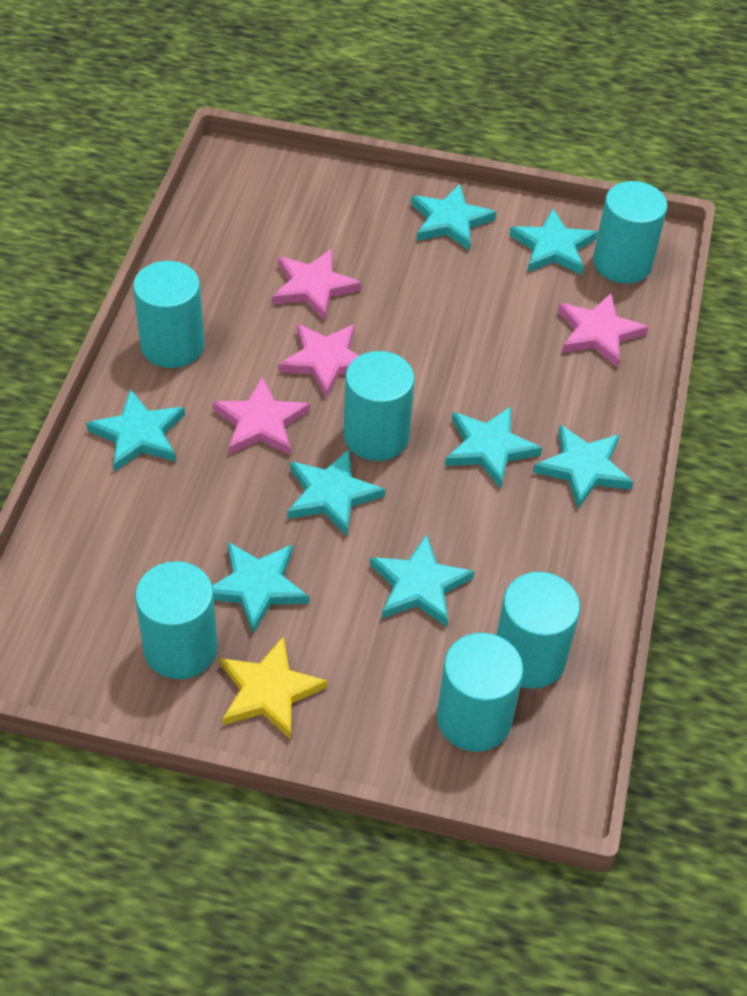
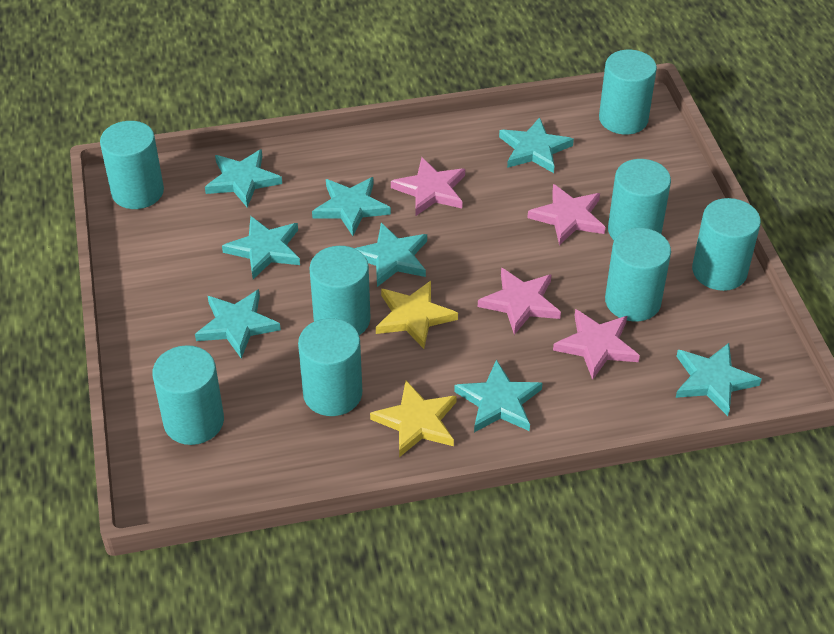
turquoise cylinder: [133,261,204,368] [135,561,218,679] [343,351,415,461] [437,633,524,752] [496,572,580,689] [593,181,668,284] = 6 -> [100,121,164,209] [152,345,224,445] [298,318,362,416] [309,246,370,335] [599,50,657,135] [605,228,671,322] [608,159,671,240] [692,198,761,291] = 8
yellow star: [220,636,327,739] = 1 -> [370,381,457,457] [376,281,458,349] = 2

